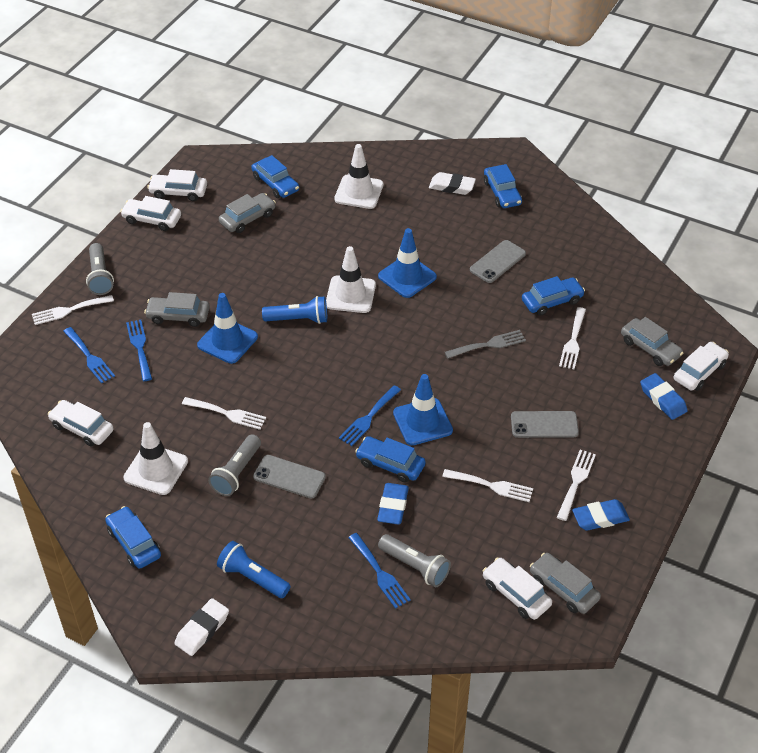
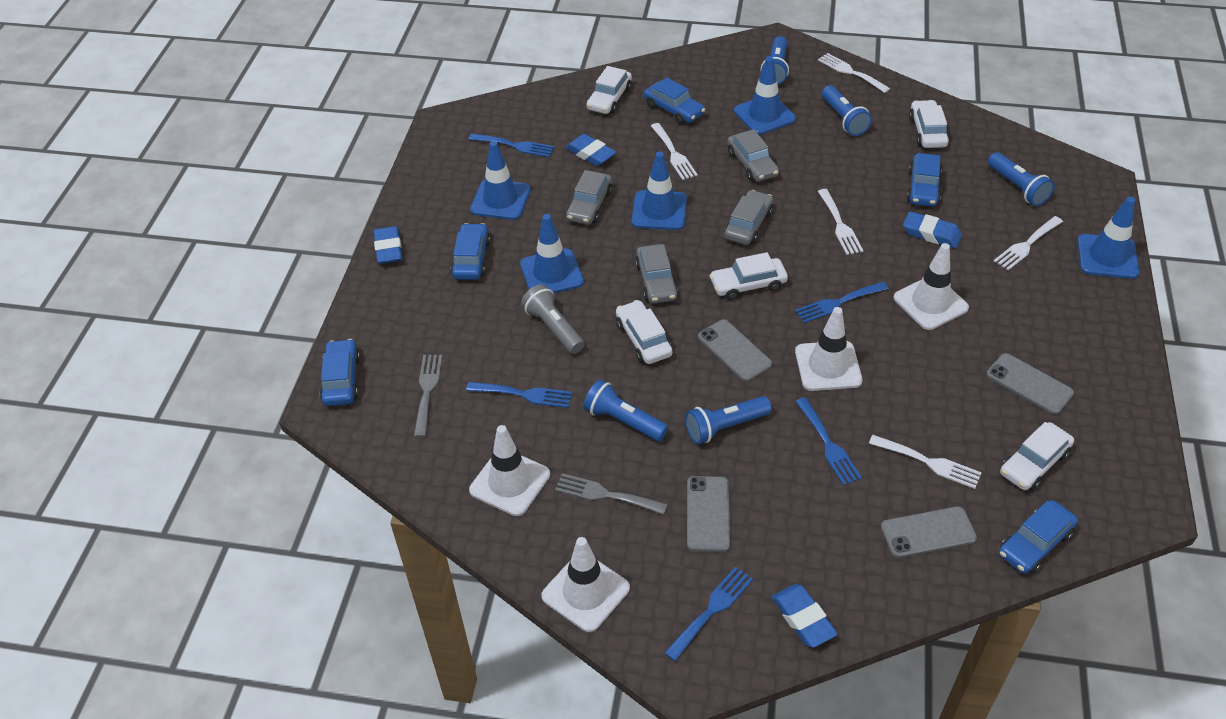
blue eraser: [377,483,409,524] [572,499,630,531] [640,373,687,420] = 3 -> [374,226,402,264] [565,134,616,166] [772,584,838,648] [903,211,962,248] = 4
blue flashlight: [217,541,291,598] [262,296,327,324] = 2 -> [583,380,668,441] [685,396,772,444] [760,36,789,85] [822,85,872,136] [988,152,1055,206] = 5
blue fork: [63,327,115,383] [126,320,152,381] [339,385,401,446] [348,533,411,609] = 4 -> [466,382,572,408] [469,133,554,157] [665,567,753,661] [795,281,889,323] [795,397,862,486] = 5
blue traffic cone: [197,293,258,364] [378,228,437,298] [393,374,453,445] = 3 -> [470,141,531,220] [520,214,584,293] [632,152,687,230] [734,56,796,135] [1077,197,1139,279] = 5
grey flashlight: [86,243,114,295] [208,434,261,496] [378,534,451,587] = 3 -> [521,284,584,354] = 1
grey fork: [445,330,526,358] = 1 -> [414,355,442,437] [555,473,668,515] = 2
grey phone: [253,455,326,499] [470,240,526,283] [511,411,579,438] = 3 -> [687,476,730,552] [698,320,772,381] [881,506,977,558] [986,353,1074,414] = 4
white eraser: [174,598,229,656] [429,172,476,195] = 2 -> none = 0
white traffic cone: [123,422,188,495] [326,246,376,313] [334,144,383,209] = 3 -> [469,425,550,516] [541,537,630,632] [795,307,863,391] [894,243,969,330] = 4

